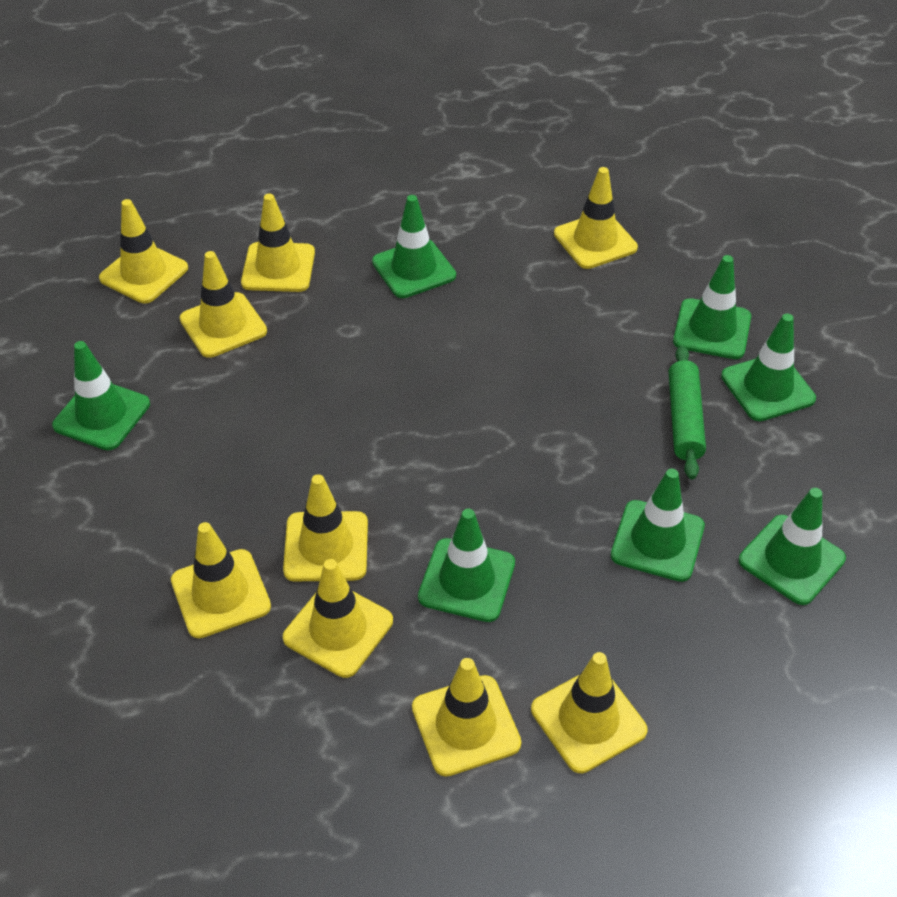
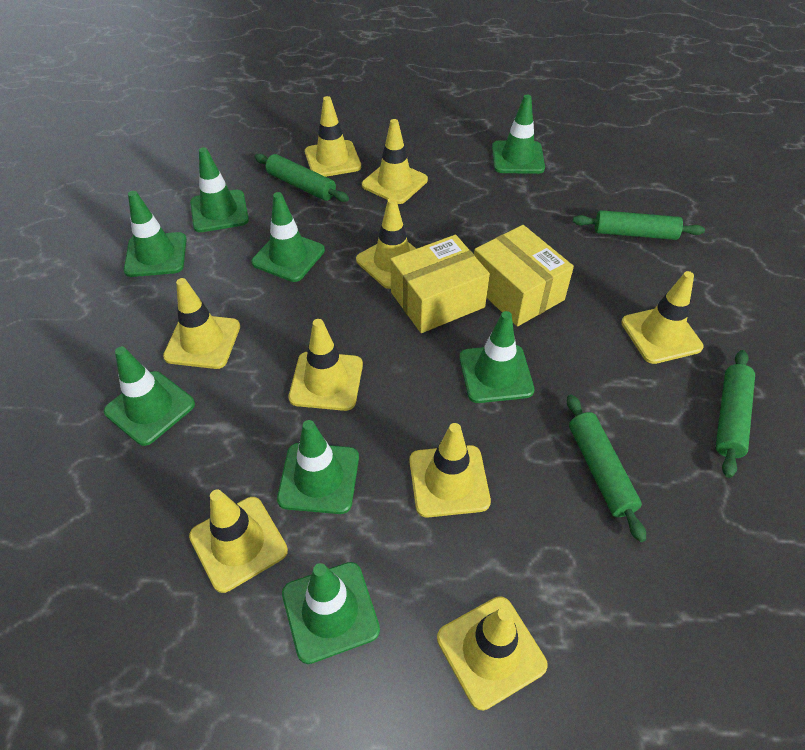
green rolling pin: [669,345,706,479] = 1 -> [254,154,349,202] [567,394,646,542] [573,210,705,240] [716,350,755,478] = 4
green traffic cone: [52,341,150,450] [372,195,456,298] [418,509,515,622] [611,469,705,582] [673,255,751,359] [721,313,816,421] [739,488,846,605] = 7 -> [104,347,195,446] [124,191,187,277] [190,147,249,233] [251,192,325,282] [277,420,359,514] [282,562,380,664] [460,311,534,403] [492,95,545,174] = 8
yellow box: none = 0 -> [390,235,490,333] [474,225,574,326] = 2

